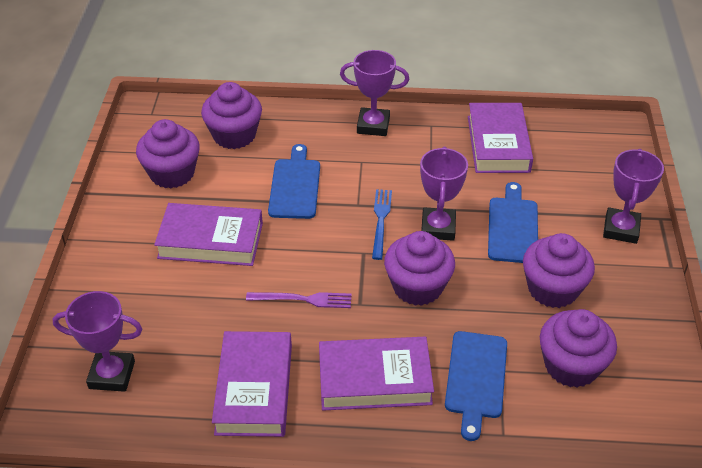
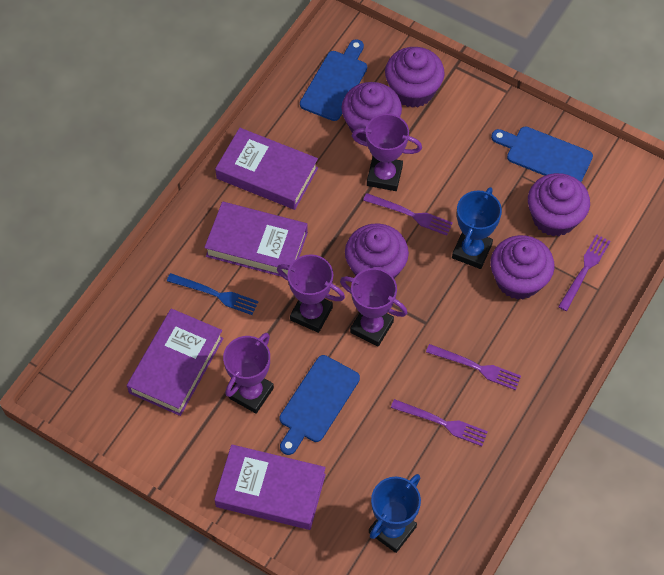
blue trophy: none = 0 -> [369,474,421,553] [452,187,502,269] = 2
purple fork: [246,292,352,308] = 1 -> [363,193,453,236] [391,399,488,446] [426,344,521,390] [558,234,611,311] = 4

